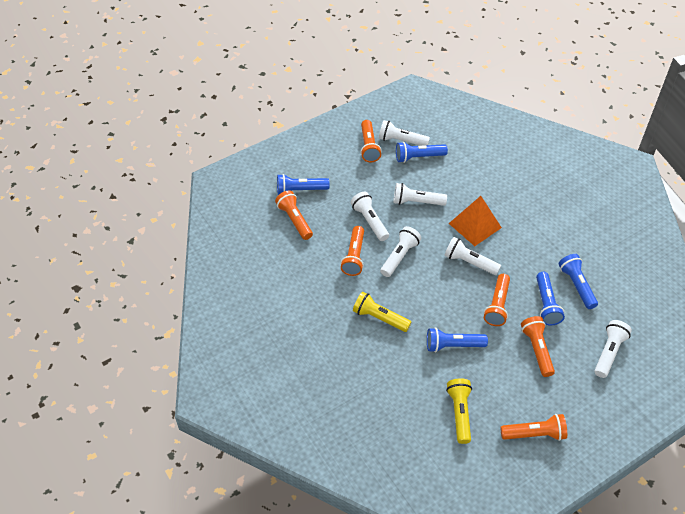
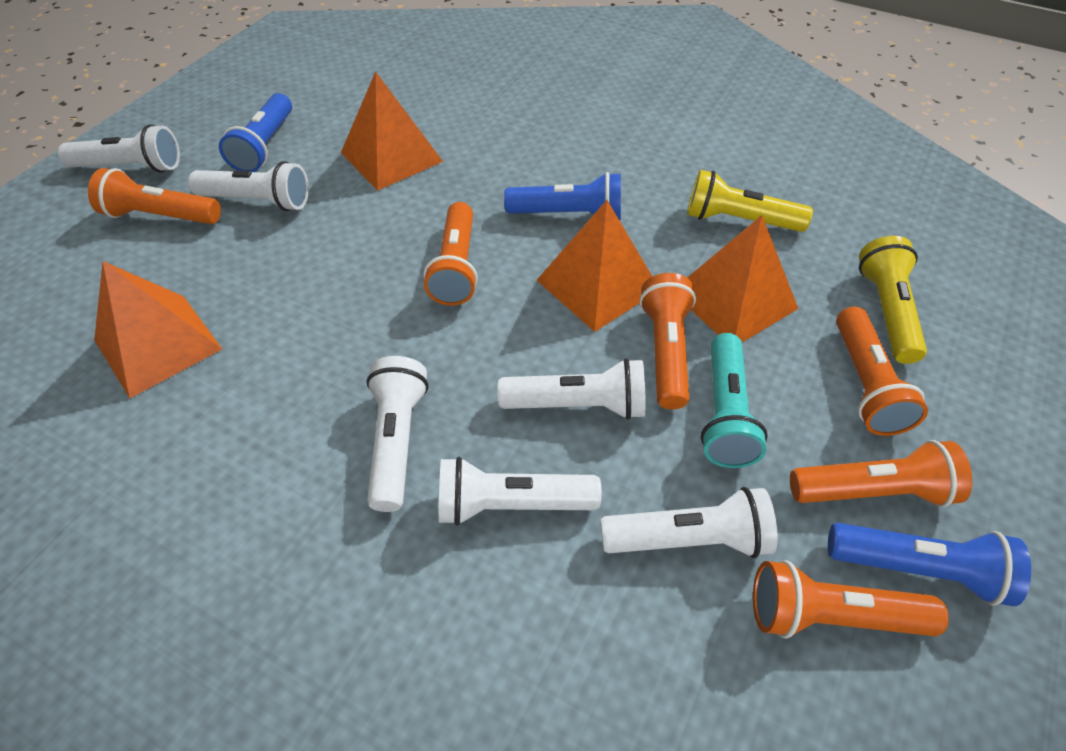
blue flashlight: [277,174,330,195] [396,142,448,163] [427,328,488,352] [536,272,565,326] [558,254,598,309] = 5 -> [219,93,292,172] [504,172,621,220] [828,523,1031,606] = 3
orange pyramid: [449,196,502,246] = 1 -> [94,261,222,398] [341,71,443,191] [537,200,652,332] [687,215,798,342] = 4
turquoise flashlight: none = 0 -> [701,333,768,468] = 1

